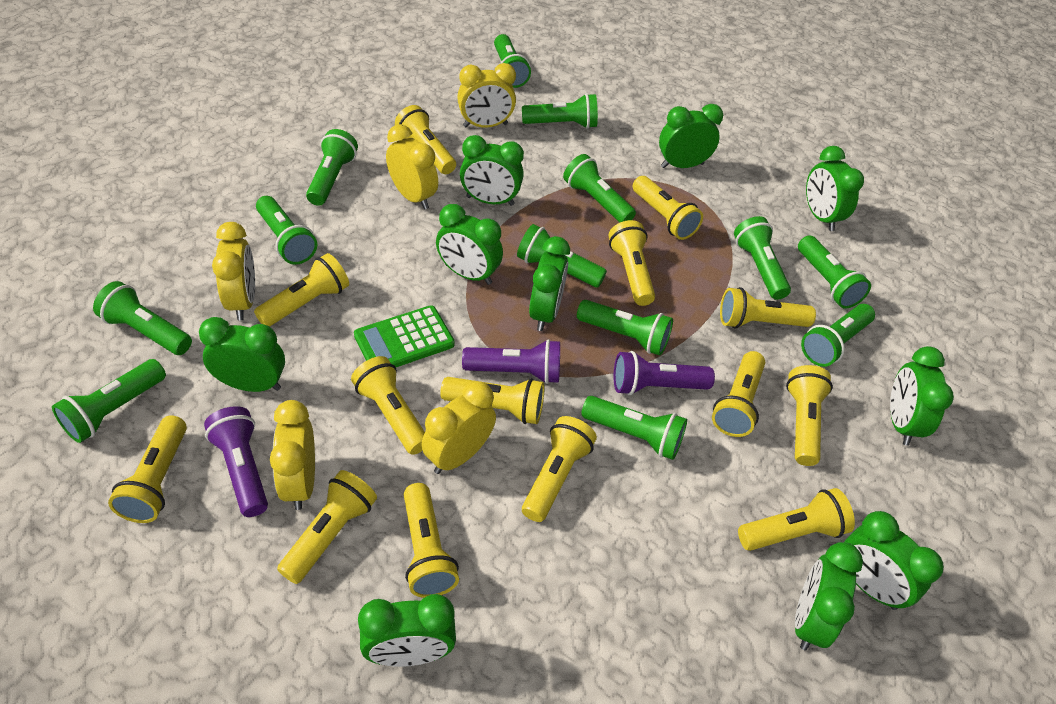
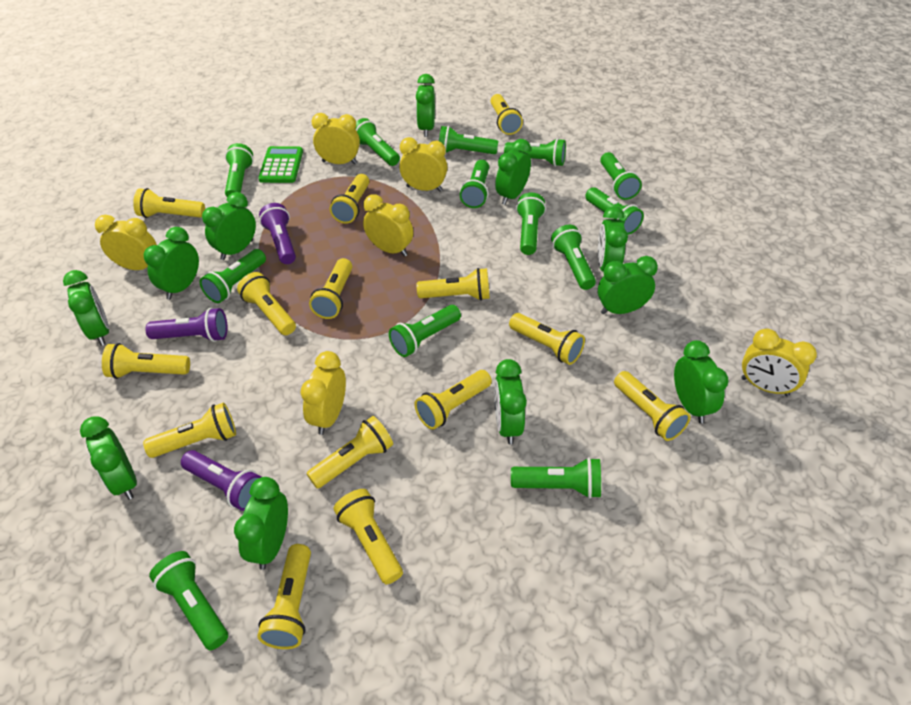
green clock: [199,317,285,392] [358,594,456,667] [436,204,503,285] [460,135,524,206] [529,236,570,331] [659,104,723,168] [795,542,863,650] [806,146,864,231] [844,511,944,610] [890,346,954,446] = 10 -> [63,270,109,346] [80,416,137,500] [144,227,199,299] [202,192,256,260] [234,477,288,570] [416,74,435,137] [494,359,527,444] [495,139,531,205] [598,206,628,272] [598,256,658,314] [674,340,729,423] = 11
yellow clock: [212,222,255,320] [270,400,315,510] [386,124,438,209] [421,381,496,474] [457,63,516,128] = 5 -> [95,215,157,270] [301,351,346,435] [312,113,360,164] [363,194,413,257] [399,137,448,192] [742,329,817,396] = 6

